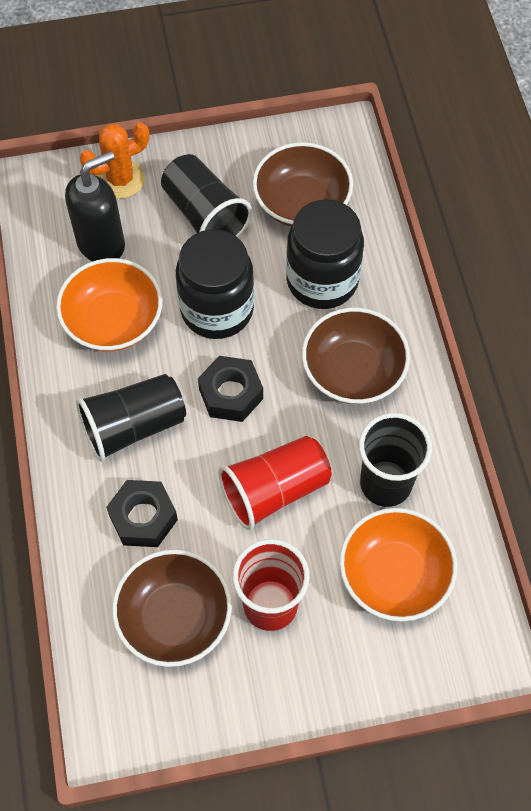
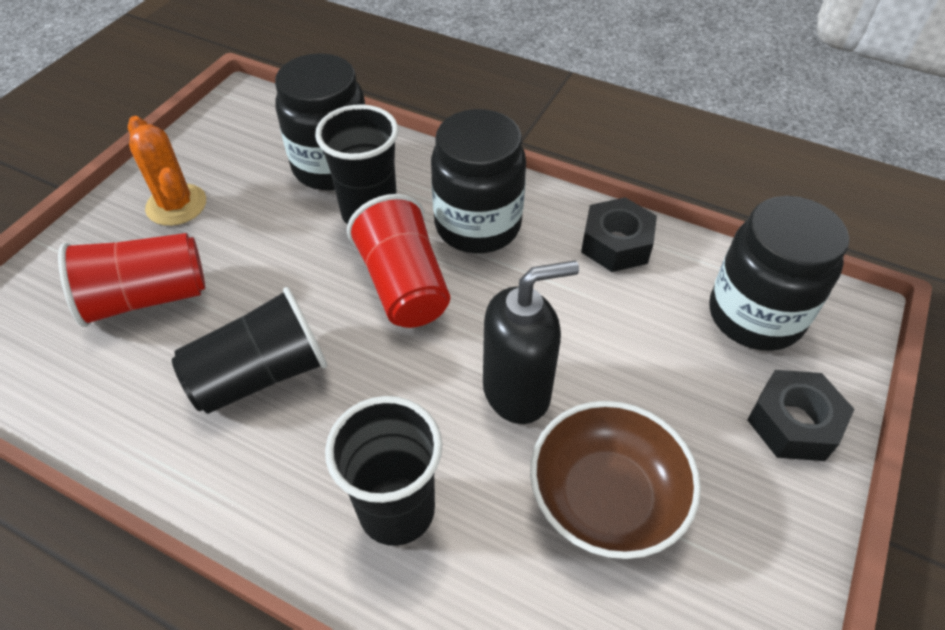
black jar: [176,229,254,339] [286,199,364,309] = 2 -> [275,53,365,190] [431,109,526,253] [709,196,849,351] = 3
brown bowl: [112,549,232,667] [253,142,353,227] [302,308,410,404] = 3 -> [530,401,701,559] = 1
orange bowl: [56,258,162,351] [339,508,457,621] = 2 -> none = 0

